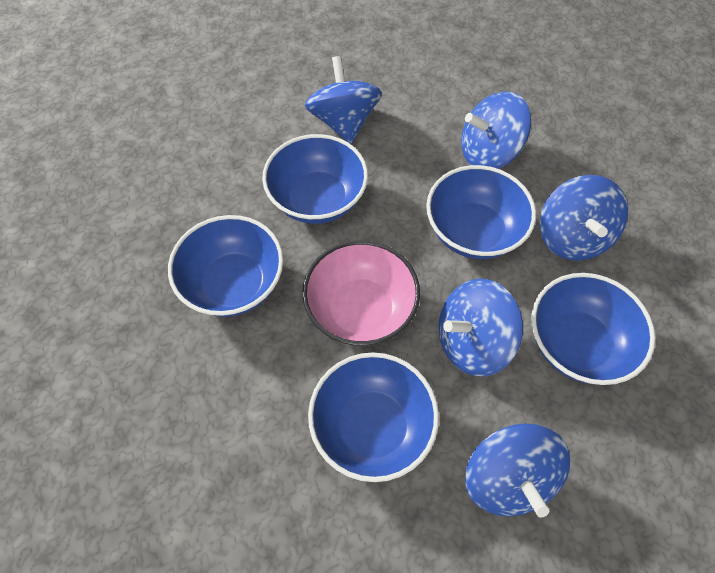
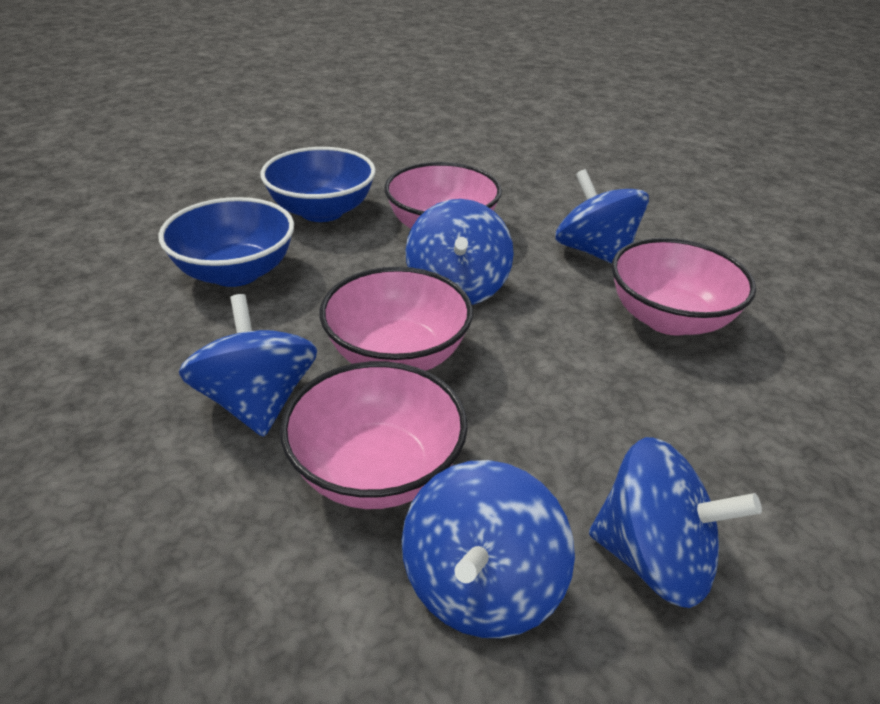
blue bowl: [168,215,283,317] [262,134,368,224] [308,352,439,482] [426,165,536,259] [532,273,655,385] = 5 -> [158,197,294,287] [260,147,376,222] = 2
pink bowl: [302,240,420,346] = 1 -> [280,361,468,509] [320,267,473,371] [384,162,502,229] [611,238,756,336] = 4

